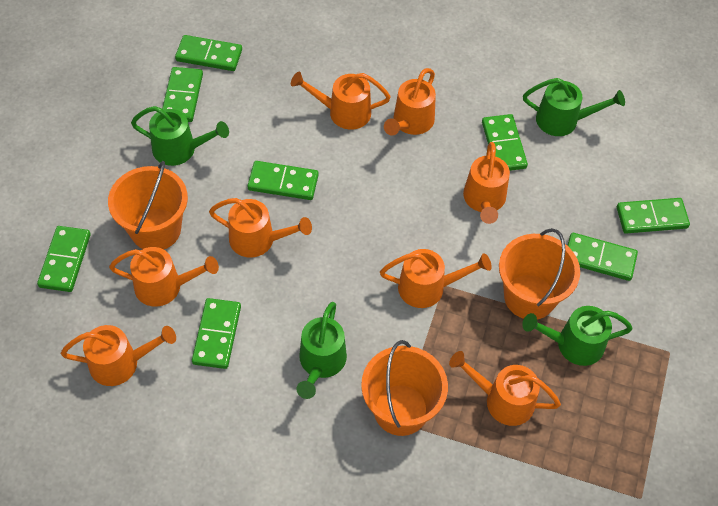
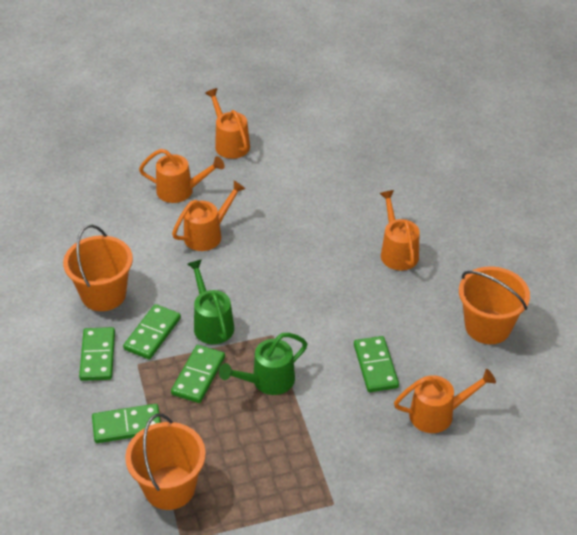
green domino: [37,226,91,292] [162,67,203,122] [175,35,242,71] [192,298,241,369] [247,161,319,200] [482,114,528,171] [567,233,638,281] [617,198,690,234] = 8 -> [79,327,115,381] [92,404,161,443] [123,304,181,359] [171,345,225,403] [354,336,399,392] = 5
green watering can: [131,106,229,166] [296,302,347,399] [522,306,633,366] [523,78,625,136] = 4 -> [187,259,234,344] [219,333,307,395] = 2
orange watering can: [61,325,176,386] [109,247,219,307] [209,198,312,257] [291,72,391,130] [380,249,492,308] [384,68,436,135] [449,351,561,426] [463,142,510,224] = 8 -> [139,149,224,203] [172,181,245,251] [205,88,250,159] [380,190,419,270] [394,369,496,433] = 5

